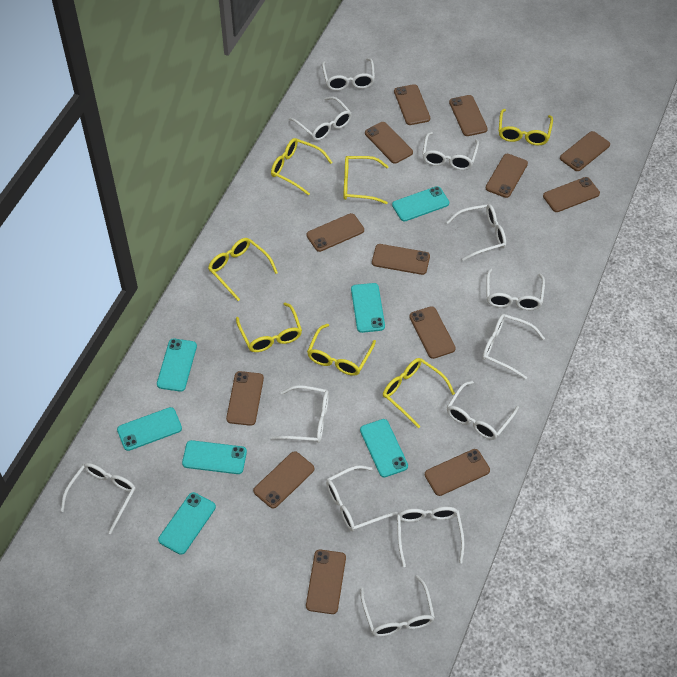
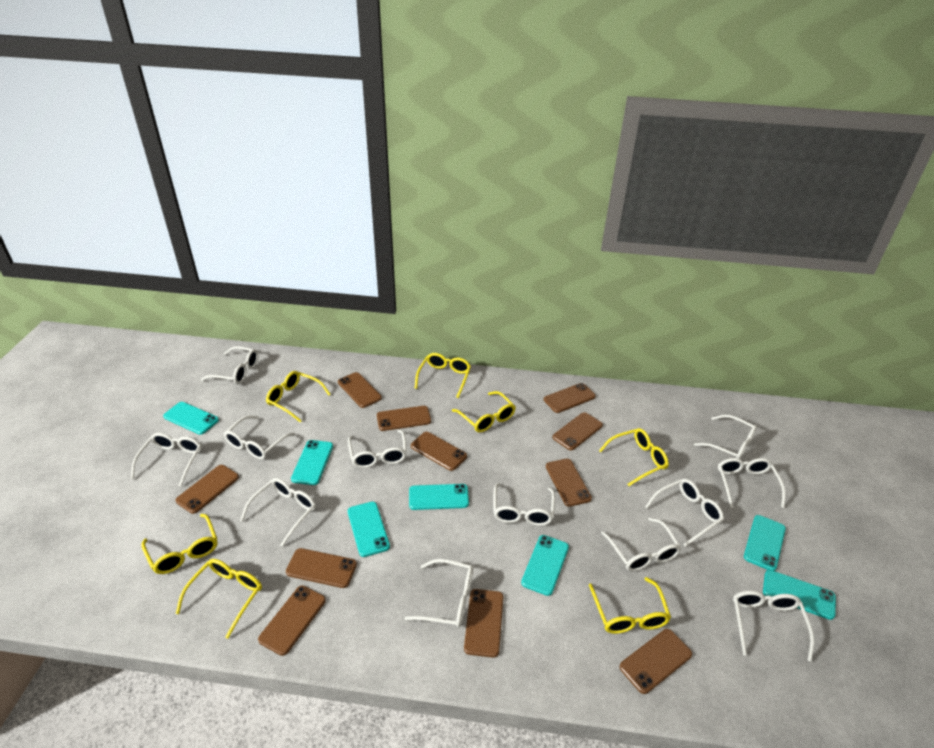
brown phone: [226,371,264,426] [253,451,314,509] [306,549,346,614] [307,213,364,252] [365,122,413,164] [372,244,430,275] [394,84,430,125] [409,306,456,359] [425,449,490,496] [449,95,488,136] [486,154,528,198] [543,177,600,212] [560,131,610,171] = 13 -> [176,465,239,514] [258,585,326,656] [286,548,357,588] [338,372,382,408] [377,406,431,431] [411,432,467,471] [464,589,503,658] [544,383,596,413] [546,459,592,507] [552,412,603,450] [620,629,692,694] = 11

